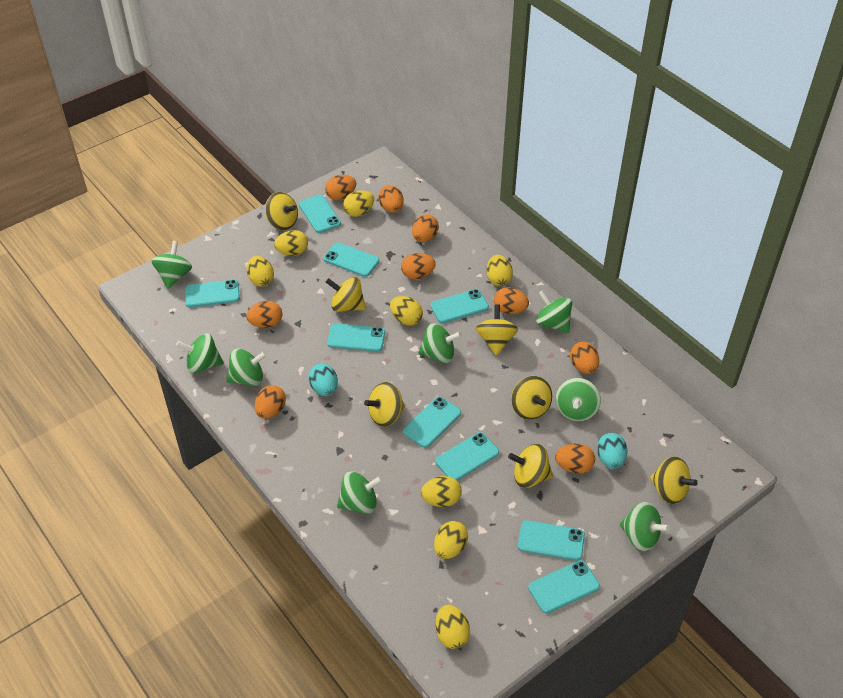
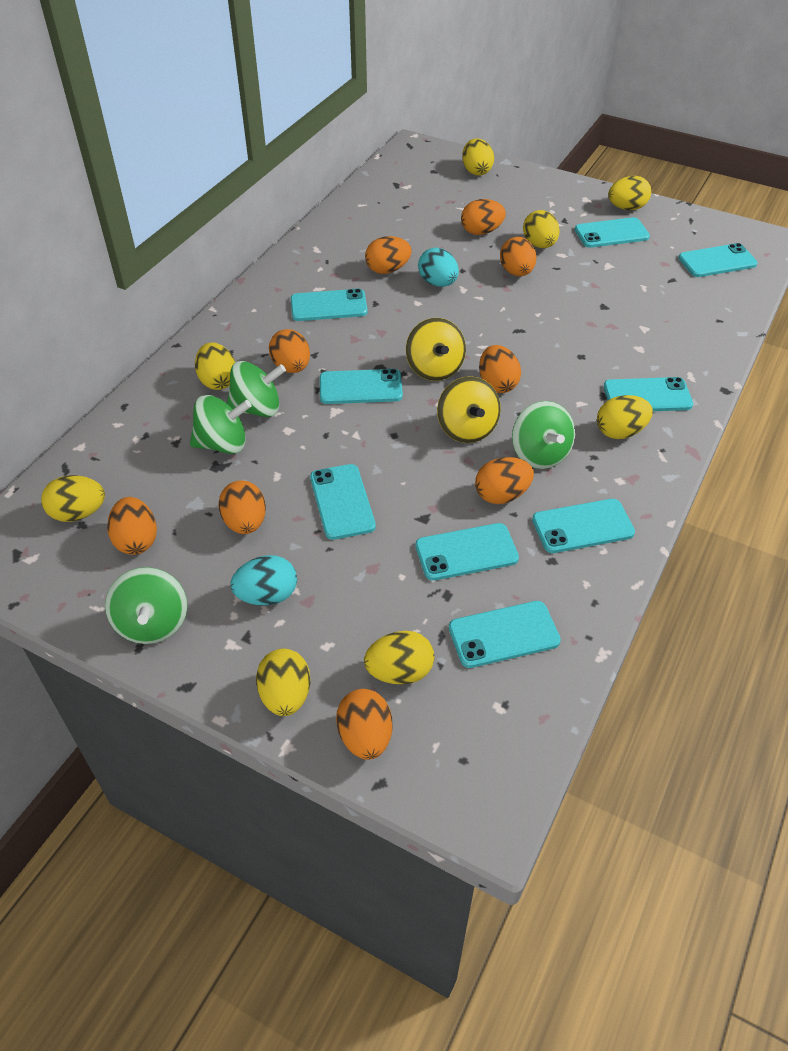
green spinning top: [151,241,192,289] [176,333,224,373] [227,348,267,386] [337,471,383,514] [418,323,462,363] [536,290,572,333] [555,378,601,422] [620,502,670,551] = 8 -> [105,567,187,644] [190,395,251,454] [227,361,286,417] [512,401,575,469] = 4
yellow spinning top: [265,192,298,230] [326,277,366,312] [364,382,405,427] [476,304,518,356] [508,444,553,488] [511,376,552,420] [650,456,698,504] = 7 -> [406,318,466,381] [437,376,501,443] = 2

